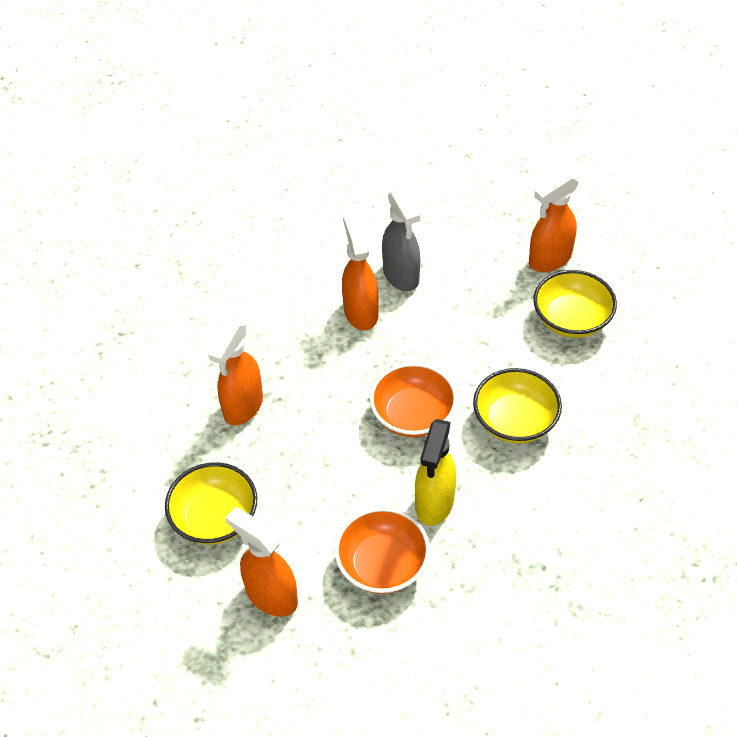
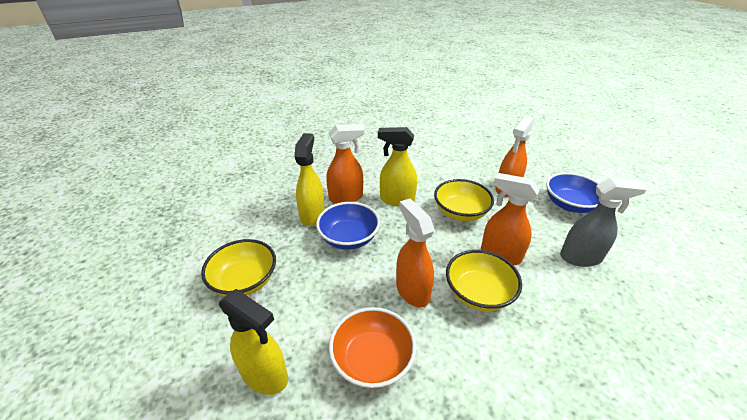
blue bowl: none = 0 -> [316,202,380,250] [546,172,600,213] = 2
orange bowl: [334,507,430,594] [370,363,457,437] = 2 -> [329,307,416,389] = 1
yellow spray bottle: [415,419,456,526] = 1 -> [219,289,288,395] [294,133,325,226] [378,127,417,206] = 3

